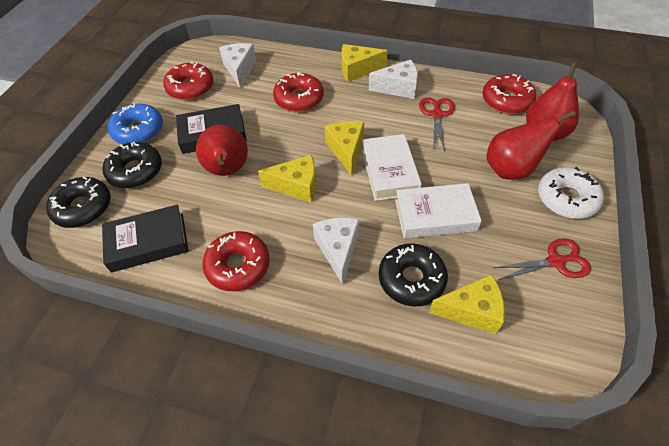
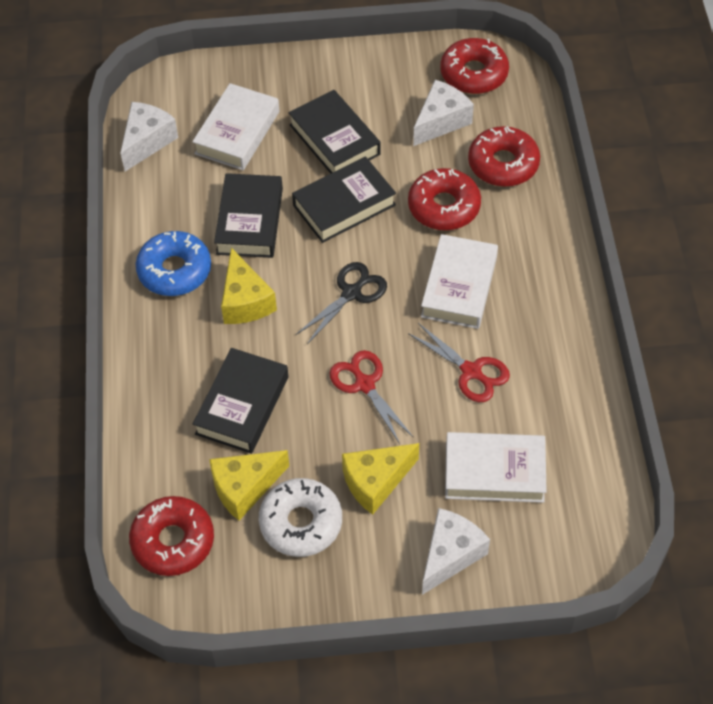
black book: [102,205,189,272] [176,104,247,154] = 2 -> [193,348,289,454] [214,173,283,258] [288,90,381,174] [292,157,396,243] = 4
black donut: [46,177,111,228] [103,142,162,189] [379,243,448,306] = 3 -> none = 0
black scissors: none = 0 -> [296,262,387,344] = 1
red pear: [196,125,248,176] [486,110,576,180] [526,62,579,141] = 3 -> none = 0
white book: [362,134,422,201] [395,183,482,238] = 2 -> [192,83,279,170] [421,234,498,329] [445,432,547,503] = 3
yellow cheese: [258,155,316,203] [325,121,364,176] [342,44,388,82] [429,274,505,334] = 4 -> [209,450,289,521] [221,248,277,324] [342,443,419,515] = 3

